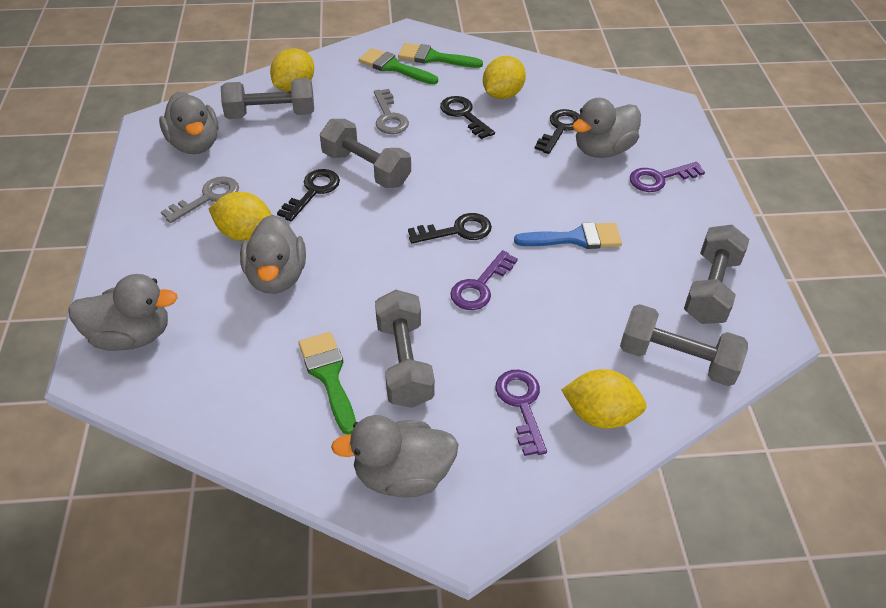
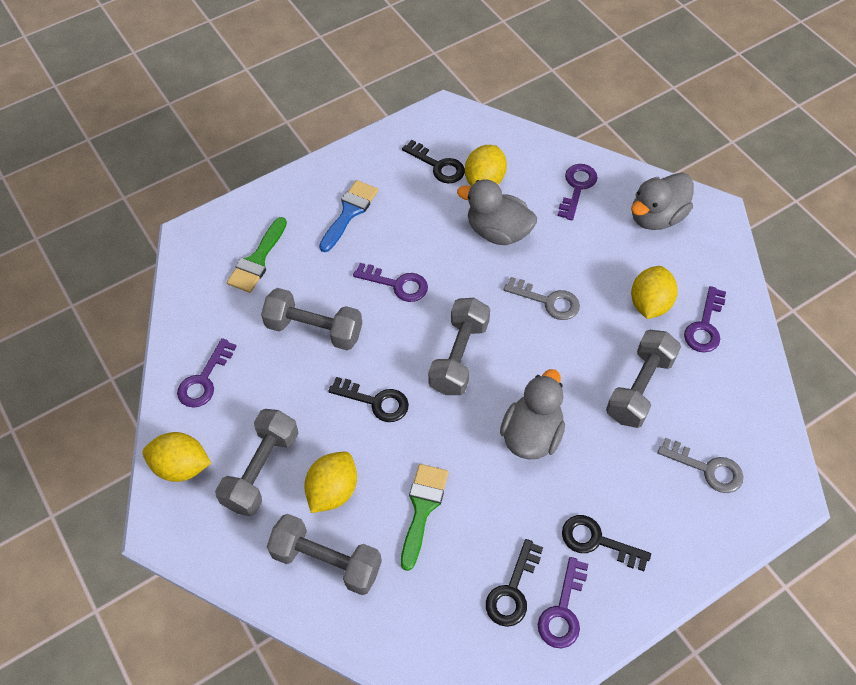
green brush: [299,332,356,435] [359,48,438,84] [398,43,483,68] = 3 -> [227,217,287,293] [401,464,448,571] = 2
grey duck: [68,274,178,351] [159,92,218,154] [240,215,306,294] [331,415,459,498] [572,98,641,158] = 5 -> [457,179,537,245] [500,369,565,459] [631,172,693,230] = 3
purple key: [450,250,518,310] [495,370,547,456] [630,162,705,192] = 3 -> [177,338,237,408] [353,263,428,302] [538,557,588,648] [558,164,598,221] [684,286,726,353] = 5

